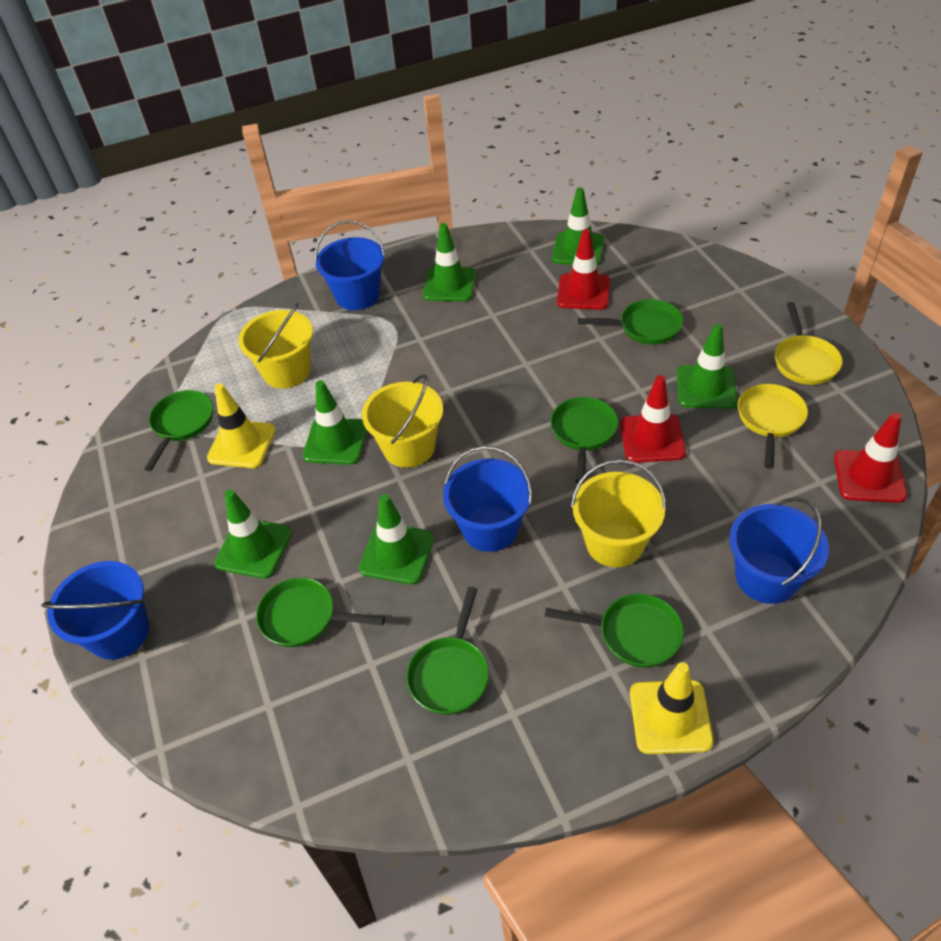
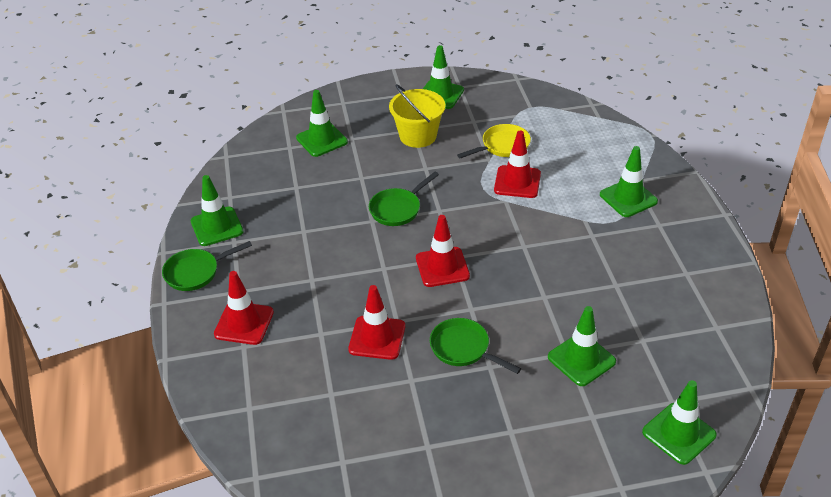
blue bucket: [41,561,149,660] [315,220,386,310] [443,446,532,552] [729,497,829,604] = 4 -> none = 0
green pan: [144,390,213,471] [256,577,385,647] [406,587,489,715] [545,594,684,668] [550,397,618,483] [578,299,683,344] = 6 -> [162,241,252,291] [369,172,439,226] [430,318,521,374] = 3
red traffic cone: [557,229,610,310] [620,375,686,463] [834,412,907,503] = 3 -> [214,271,274,345] [348,285,405,360] [416,215,470,287] [494,131,541,198] = 4
yellow bucket: [238,303,313,389] [362,374,443,468] [571,459,667,567] = 3 -> [389,84,445,148] = 1
yellow pan: [738,384,808,469] [775,302,842,385] = 2 -> [457,124,531,158] = 1
yellow traffic cone: [207,384,276,468] [630,662,714,754] = 2 -> none = 0

